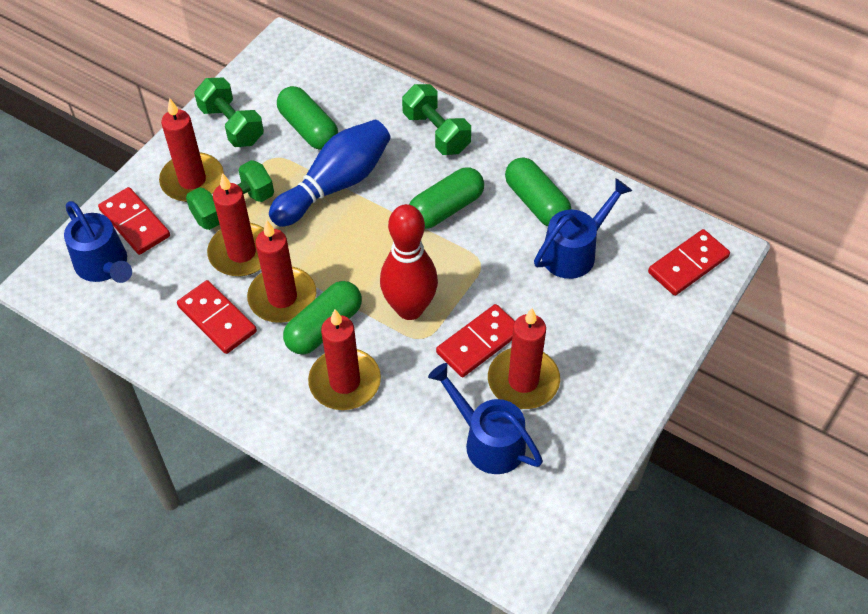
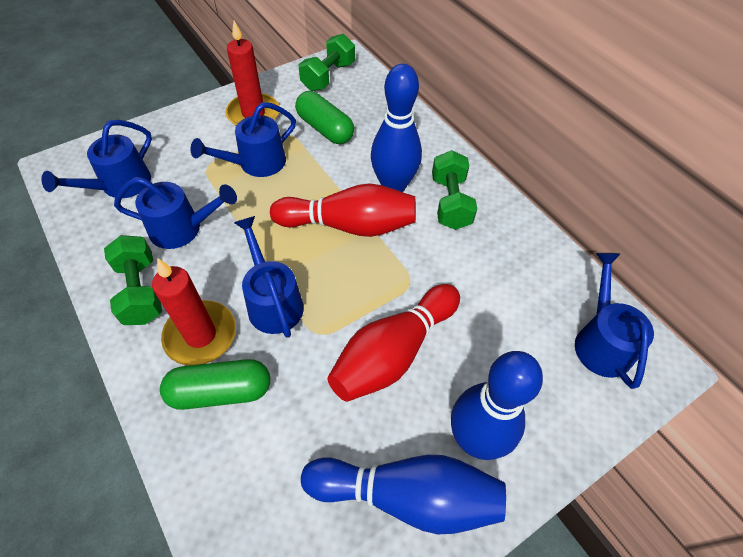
blue bowling pin: [269,120,391,227] = 1 -> [301,455,506,534] [371,64,422,192] [451,351,543,460] = 3
blue watering can: [64,201,132,283] [428,363,543,474] [534,179,632,279] = 3 -> [41,120,152,198] [114,177,237,249] [191,102,296,177] [234,216,304,338] [575,253,654,389] = 5
green capsule: [277,86,338,150] [283,281,362,354] [409,167,484,229] [505,157,571,226] = 4 -> [160,359,270,410] [295,91,354,144] = 2
red bowling pin: [380,204,438,320] = 1 -> [270,183,416,237] [327,284,460,402] = 2
red candle: [159,98,224,202] [207,173,264,276] [247,220,316,323] [308,309,381,410] [488,308,560,409] = 5 -> [152,258,236,366] [225,21,279,126] = 2
red domino: [98,187,170,255] [177,280,257,354] [436,304,515,377] [648,229,730,296] = 4 -> none = 0

